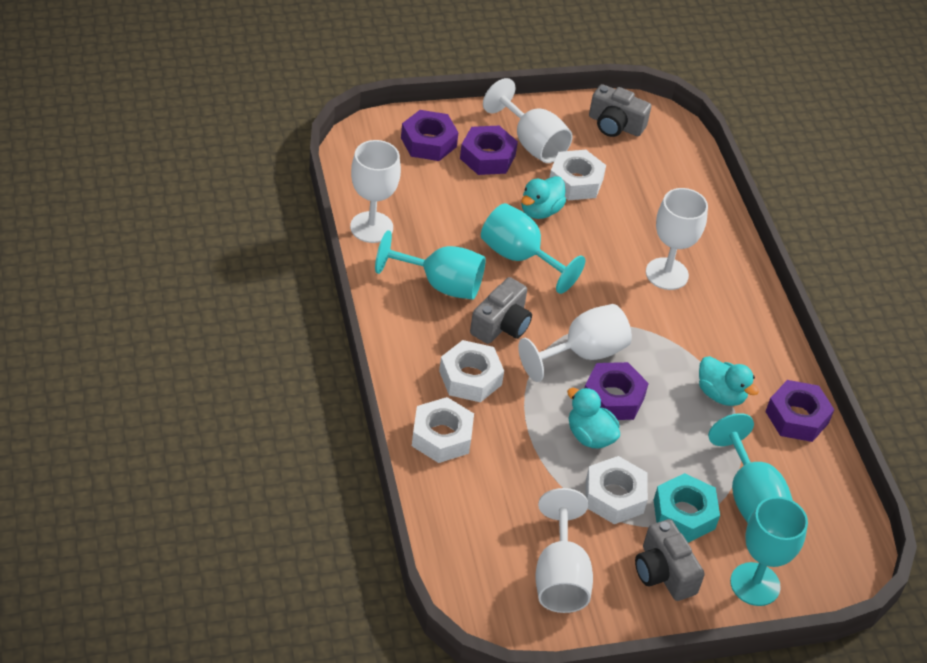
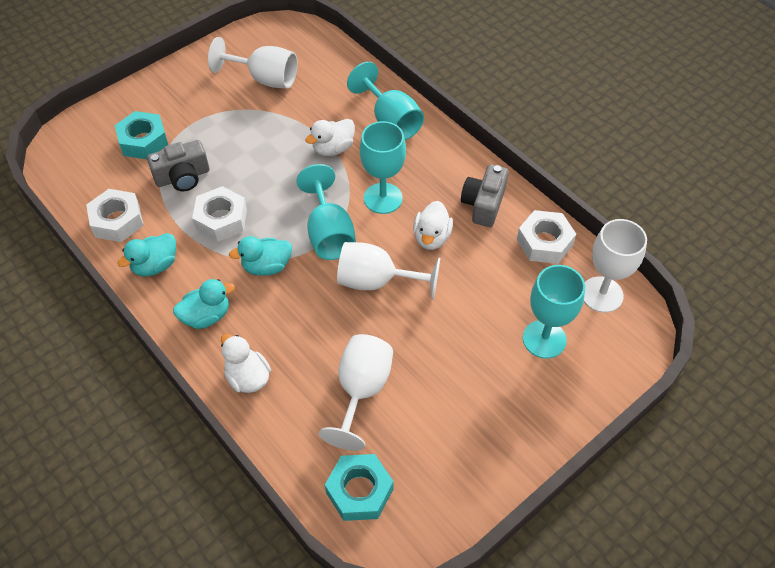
grey camera: [470,277,532,344] [589,84,651,137] [635,519,705,601] = 3 -> [147,140,209,191] [461,164,509,227] = 2
purple nut: [401,110,459,161] [460,126,518,175] [585,362,649,420] [765,380,835,442] = 4 -> none = 0
turquoise nut: [654,473,720,543] = 1 -> [115,111,168,159] [325,454,393,521] = 2
white duck: none = 0 -> [221,334,271,393] [305,119,355,156] [413,201,453,250] = 3
white goblet: [350,140,401,243] [483,78,573,163] [518,304,632,382] [535,488,593,613] [646,188,708,290] = 5 -> [208,37,298,89] [319,334,393,451] [337,242,440,300] [584,219,647,313] = 4
white nut: [412,397,474,463] [439,340,504,402] [549,150,606,200] [585,456,648,524] = 4 -> [86,189,144,242] [192,186,247,242] [517,210,576,264] = 3

